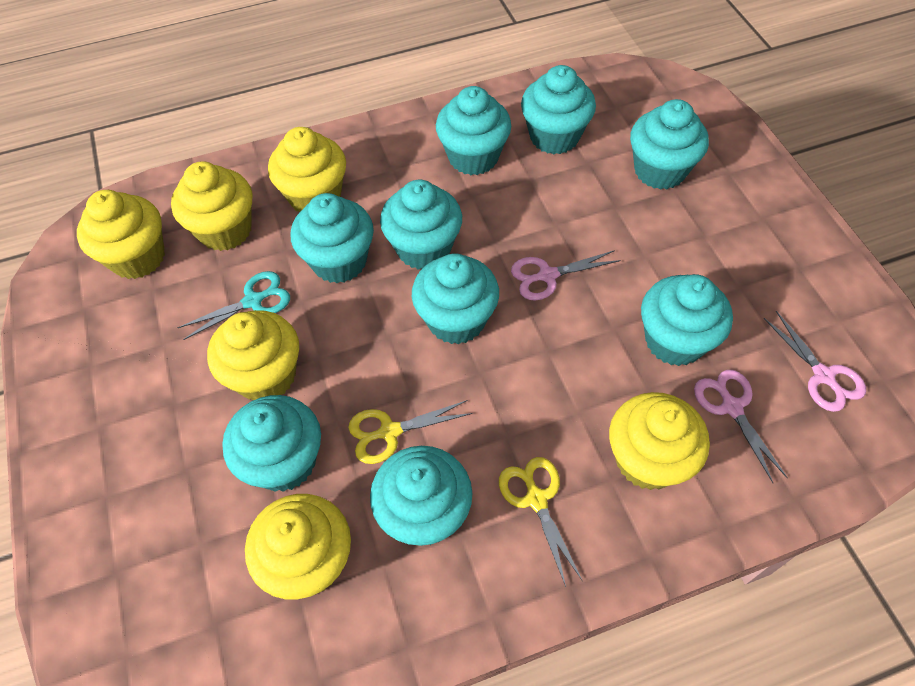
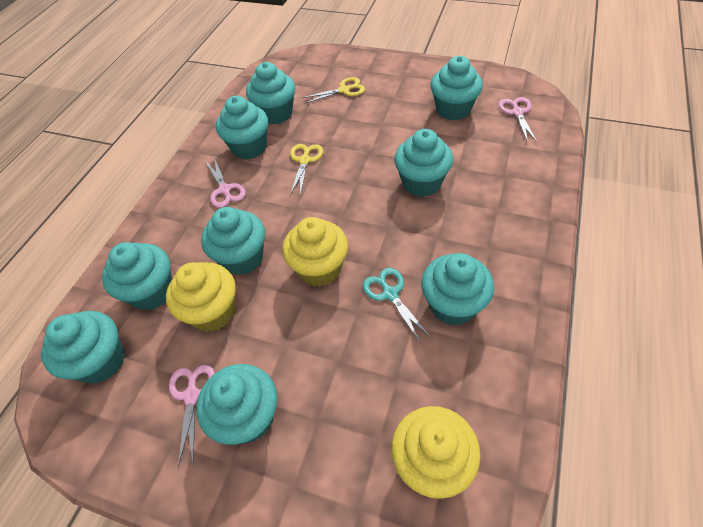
yellow cupcake: [77,190,165,279] [171,161,252,251] [207,310,299,400] [245,494,351,600] [268,127,346,212] [609,392,710,490] = 6 -> [166,262,236,332] [282,217,348,287] [391,406,481,499] = 3

